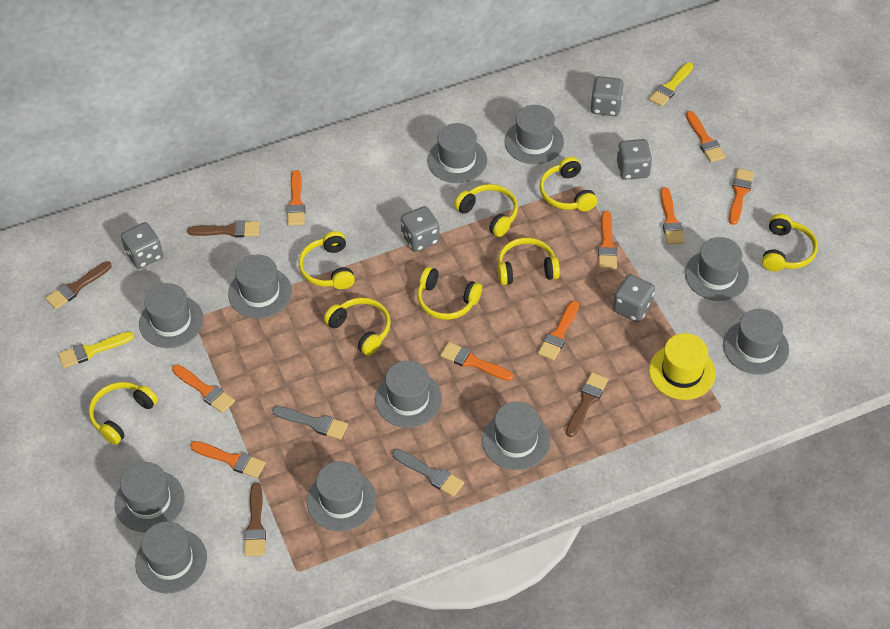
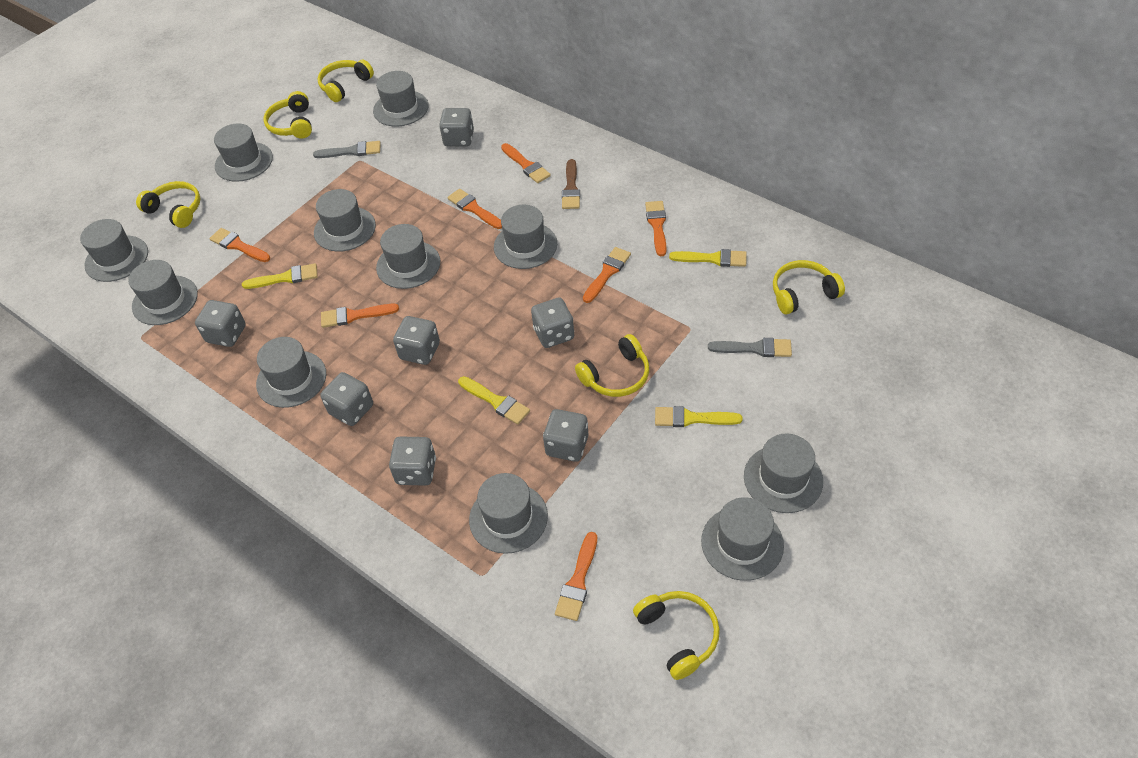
brown brush: [45,261,112,309] [187,220,260,238] [244,482,266,556] [566,372,608,437] = 4 -> [562,159,580,209] = 1
grey dice: [121,222,163,269] [401,206,440,252] [590,76,624,116] [613,274,655,322] [617,139,652,180] = 5 -> [195,300,246,347] [320,372,373,426] [389,436,436,486] [393,316,440,365] [439,108,474,146] [531,297,574,348] [543,409,588,462] = 7
orange brush: [172,364,235,413] [190,441,266,478] [287,170,305,226] [440,342,513,381] [538,300,579,360] [598,211,617,269] [660,187,685,244] [686,111,726,162] [729,168,754,225] = 9 -> [209,228,270,262] [321,304,399,328] [447,189,502,229] [501,143,551,183] [555,532,597,621] [583,247,631,303] [645,201,666,256] = 7
yellow brush: [58,332,134,368] [649,62,693,107] = 2 -> [242,263,318,289] [458,376,530,425] [655,406,743,427] [669,249,747,267] = 4
yellow hat: [649,333,716,400] = 1 -> none = 0
yellow headphones: [89,382,158,445] [299,231,355,289] [324,298,391,356] [417,267,482,320] [454,184,518,237] [498,238,560,285] [539,157,597,212] [762,214,818,271] = 8 -> [136,181,200,228] [263,91,312,139] [317,60,374,102] [575,334,649,397] [633,591,720,680] [773,260,845,314] = 6

